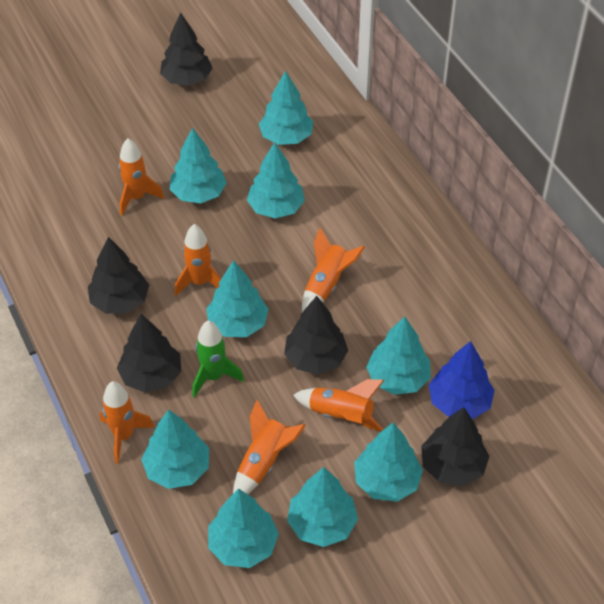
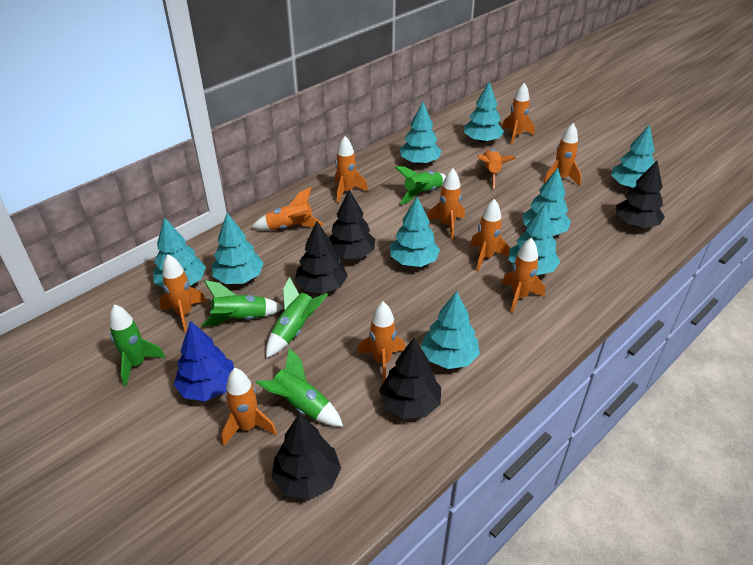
green rocket: [192,321,244,397] = 1 -> [109,304,165,387] [201,280,284,327] [256,348,343,427] [266,277,328,358] [395,166,446,205] = 5
orange rocket: [100,381,154,464] [119,138,164,215] [175,224,221,295] [233,400,306,494] [293,379,384,432] [302,228,365,312] = 6 -> [159,254,207,333] [221,368,277,446] [252,187,324,230] [335,136,368,204] [357,302,405,383] [427,168,465,240] [470,199,509,272] [478,149,516,189] [502,83,534,145] [502,238,545,314] [543,123,581,186] = 11

